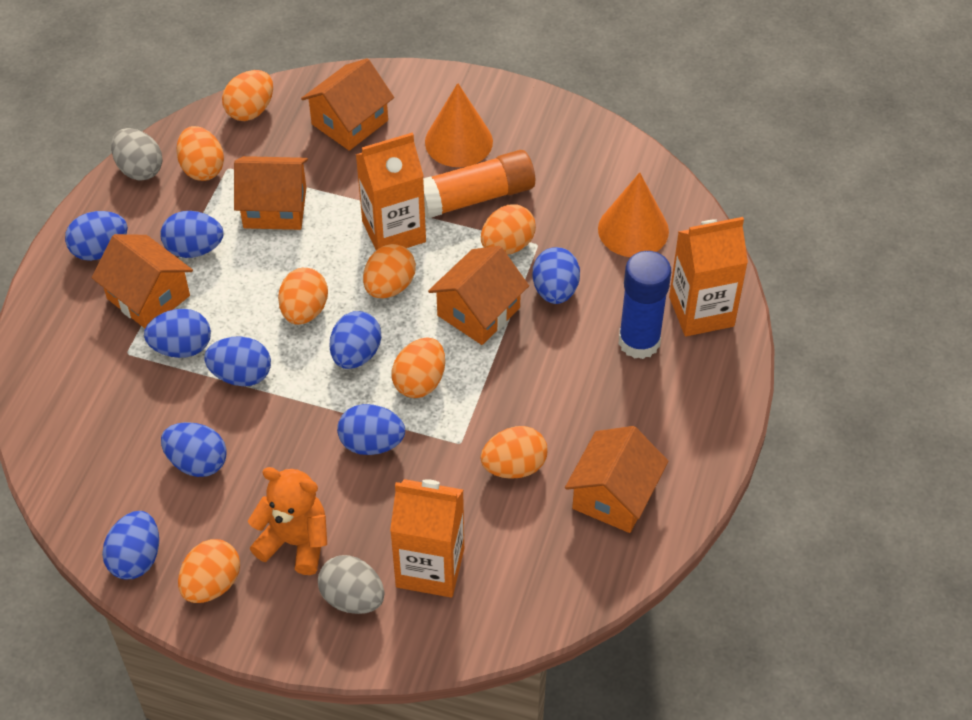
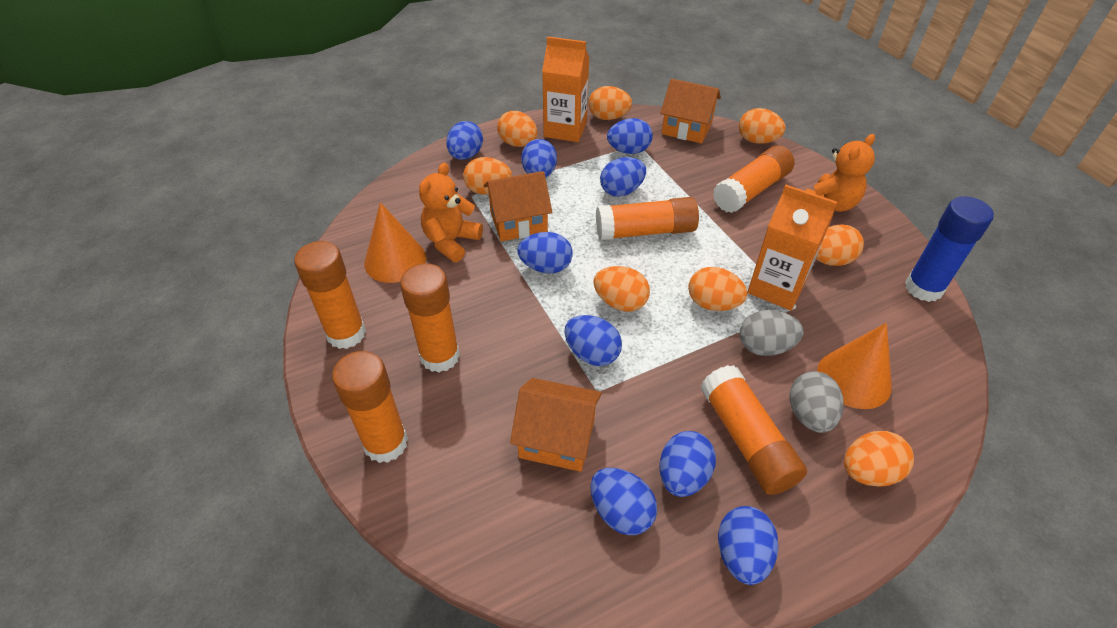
orange carton: [356,133,426,250] [390,479,464,598] [669,217,748,336] = 3 -> [542,36,590,142] [747,185,837,310] = 2
orange glue stick: [423,150,535,218] = 1 -> [294,241,366,349] [332,351,408,463] [400,263,460,372] [596,197,699,240] [700,365,807,495] [713,145,794,213] = 6
orange house: [92,234,193,328] [234,156,308,230] [301,58,394,151] [428,246,529,345] [565,426,668,533] = 5 -> [484,171,552,241] [510,378,602,472] [660,79,721,144] = 3
orange teddy bear: [248,467,327,575] = 1 -> [419,163,483,262] [806,134,875,212] = 2

